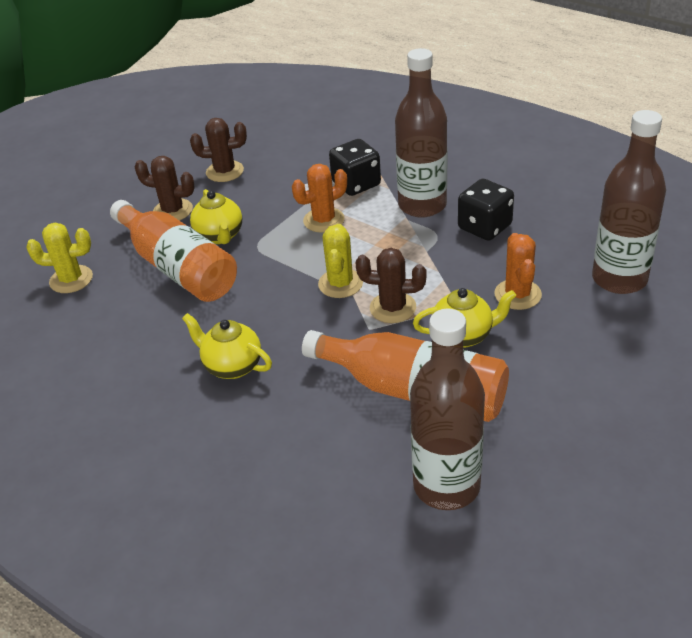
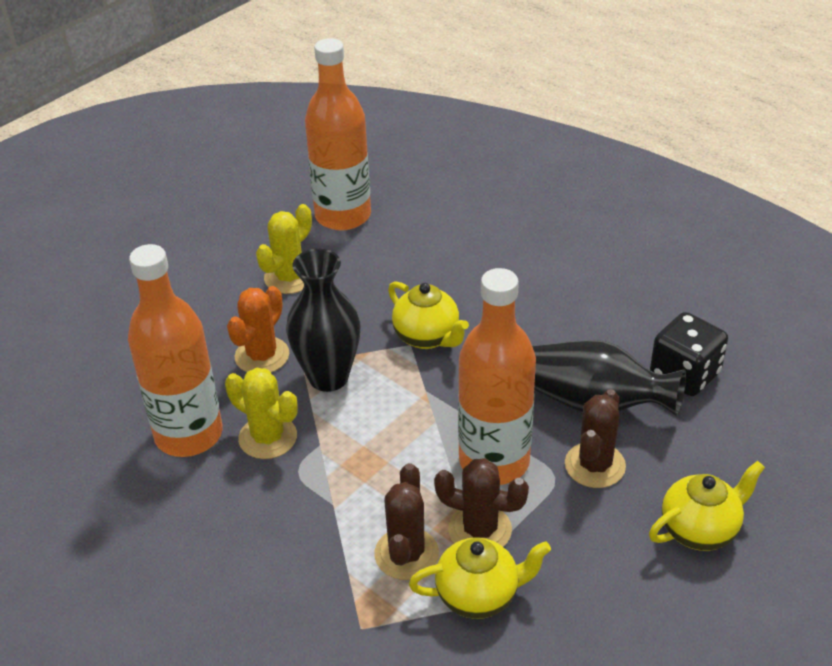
black dice: [329,139,381,196] [458,179,514,241] = 2 -> [650,312,728,396] = 1
black vase: none = 0 -> [286,249,360,392] [532,340,686,416] = 2
brown bottle: [395,48,447,218] [410,309,485,510] [592,110,666,294] = 3 -> none = 0
orange bottle: [110,200,237,302] [302,330,509,422] = 2 -> [128,244,223,457] [305,38,371,231] [458,268,536,485] = 3
orange cactus: [292,164,347,232] [494,233,542,310] = 2 -> [227,286,289,372] = 1

